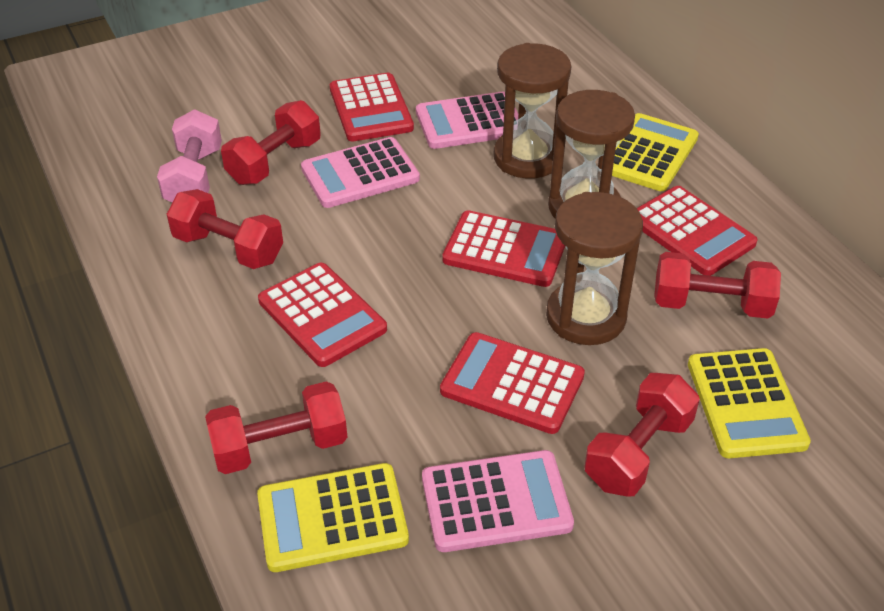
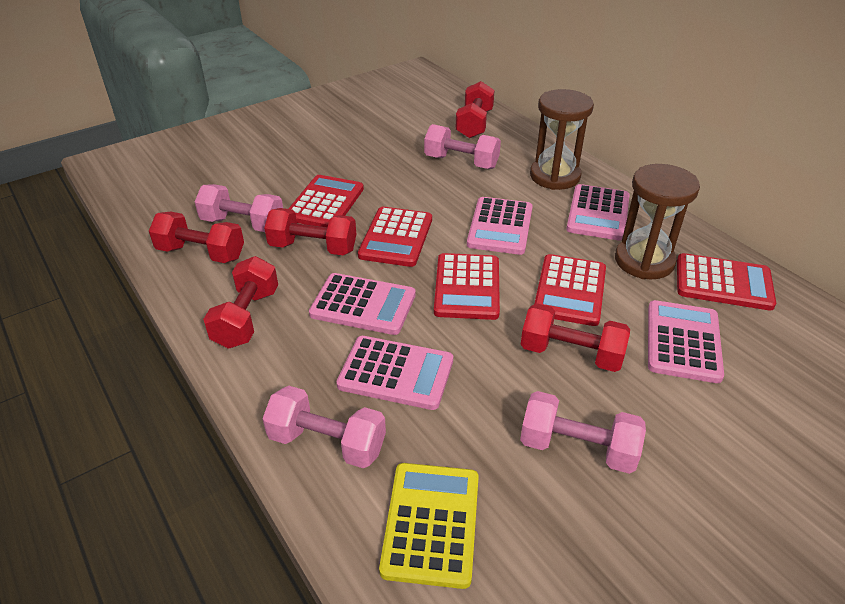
brown hourglass: [494,43,571,179] [546,192,643,345] [548,90,635,219] = 3 -> [530,89,594,190] [615,164,700,279] = 2
pink calculator: [301,137,420,208] [416,91,518,149] [422,450,574,552] = 3 -> [309,273,416,335] [336,336,453,410] [467,197,533,255] [566,184,630,241] [648,300,724,383] = 5
pink dumbbell: [157,109,222,202] = 1 -> [195,184,283,232] [262,386,386,468] [424,124,501,169] [520,391,646,474] = 4
yellow calculator: [257,463,409,572] [612,113,699,191] [688,348,811,458] = 3 -> [379,463,479,589] = 1

